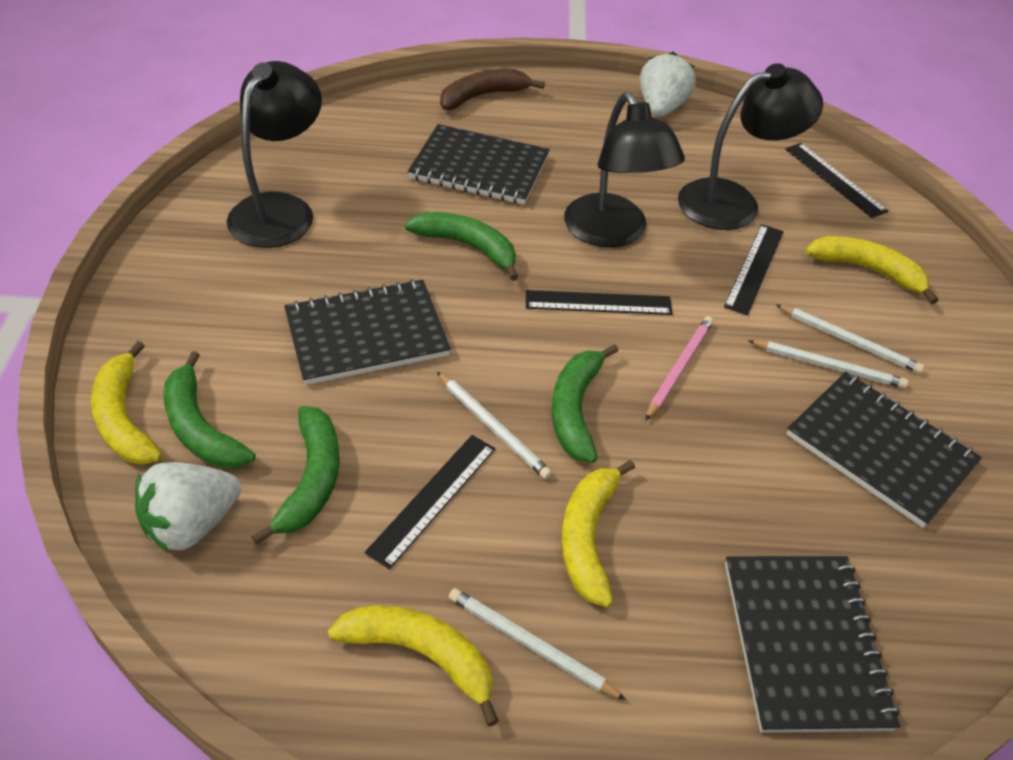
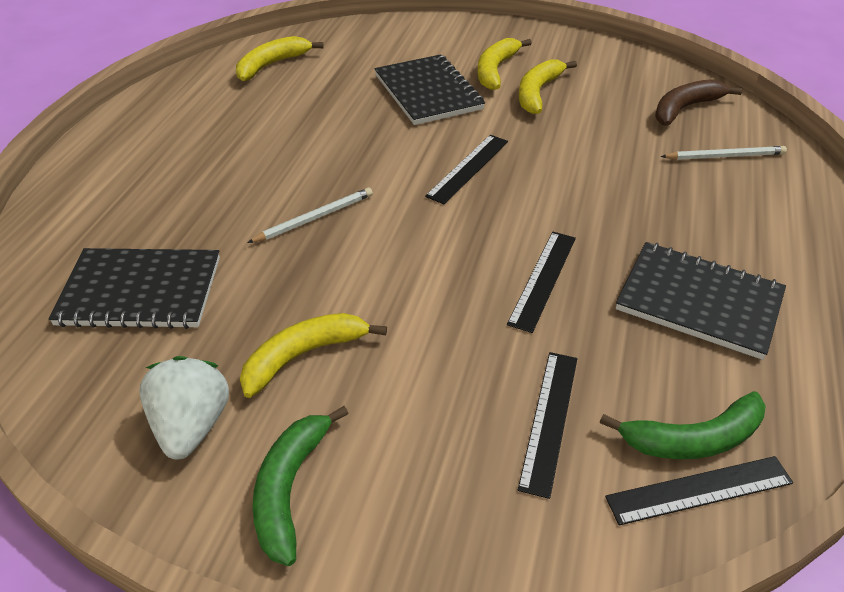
black lamp: [227,61,322,248] [564,92,685,248] [678,63,823,230] = 3 -> none = 0
black notebook: [284,279,451,385] [408,124,550,205] [725,556,900,733] [786,372,982,528] = 4 -> [48,248,220,329] [374,54,485,125] [616,242,786,360] = 3
green banana: [163,351,255,468] [252,406,340,545] [405,212,518,281] [552,344,618,463] = 4 -> [252,406,349,566] [600,391,766,459] = 2
pink pencil: [646,316,713,420] = 1 -> none = 0
white pencil: [437,372,552,479] [449,588,626,700] [748,340,908,388] [775,304,924,374] = 4 -> [247,188,373,243] [661,146,787,160] = 2
white strawberry: [135,462,241,553] [640,51,696,117] = 2 -> [139,356,229,459] = 1

